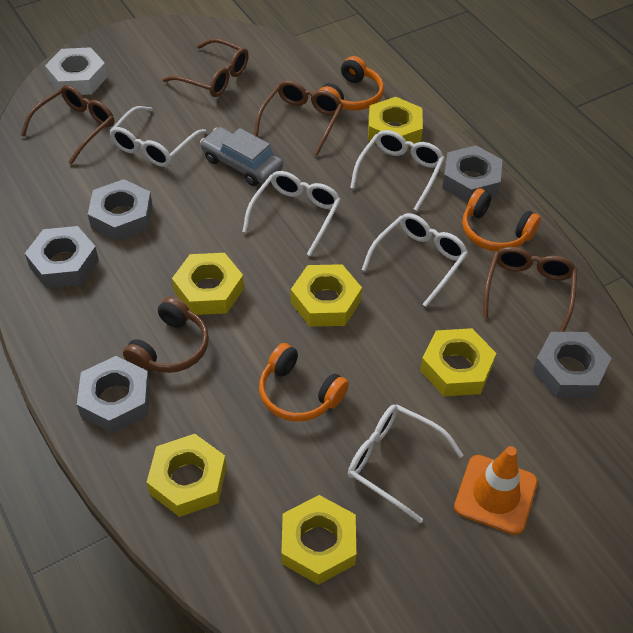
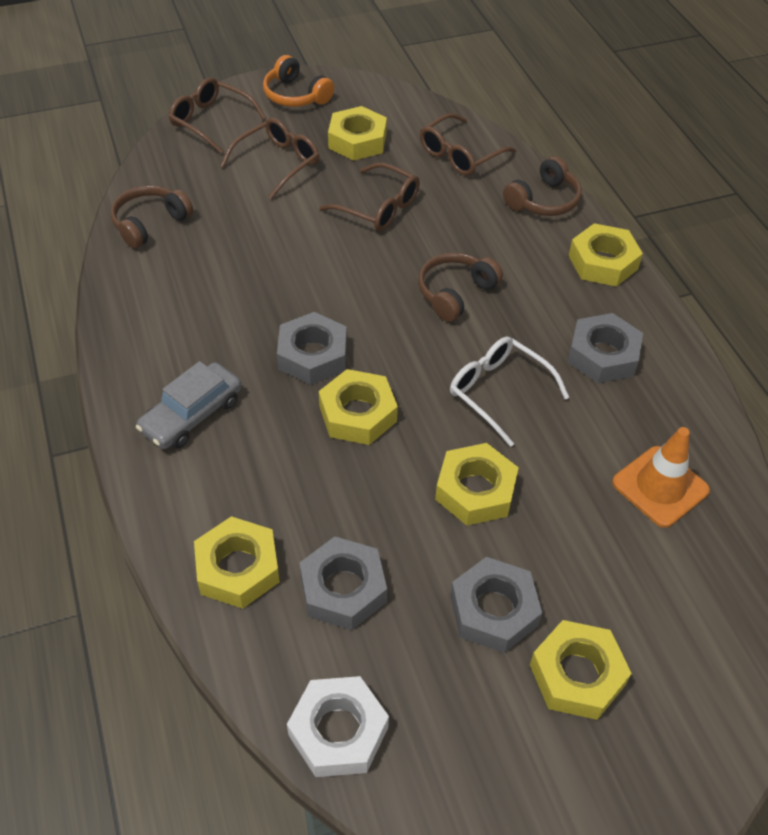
brown headphones: [123,296,209,373] = 1 -> [111,185,193,249] [418,252,503,322] [503,156,582,216] = 3
grey nut: [25,226,99,288] [77,356,150,433] [88,179,153,242] [442,145,502,203] [533,332,611,398] = 5 -> [277,312,347,385] [300,536,387,630] [450,557,542,653] [568,313,643,383] = 4
orange headphones: [259,343,349,421] [319,56,384,111] [462,188,541,251] = 3 -> [263,55,334,107] = 1
white glasses: [109,106,206,167] [242,171,341,256] [348,404,464,523] [350,130,445,211] [362,213,468,307] = 5 -> [450,337,569,447] = 1

